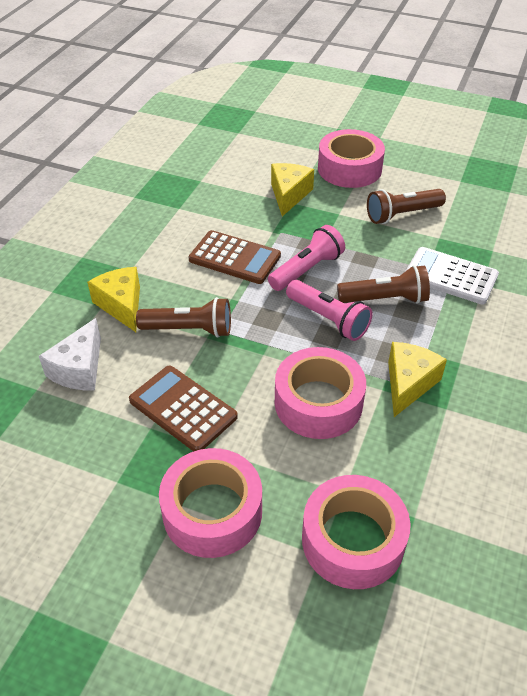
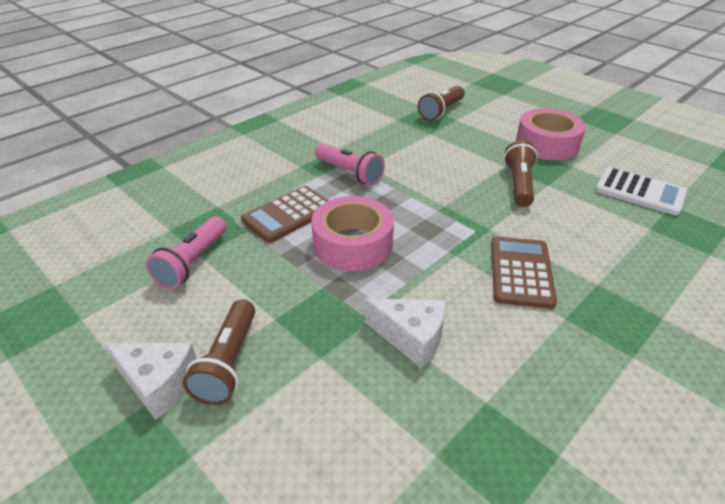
pink tape: [159,448,262,558] [275,347,366,439] [302,475,411,589] [318,129,385,188] = 4 -> [311,196,394,271] [516,108,586,160] = 2
white cheese: [39,318,101,391] = 1 -> [104,343,197,420] [364,299,445,368] = 2
yellow cheese: [87,267,140,332] [271,163,314,216] [388,342,447,417] = 3 -> none = 0

